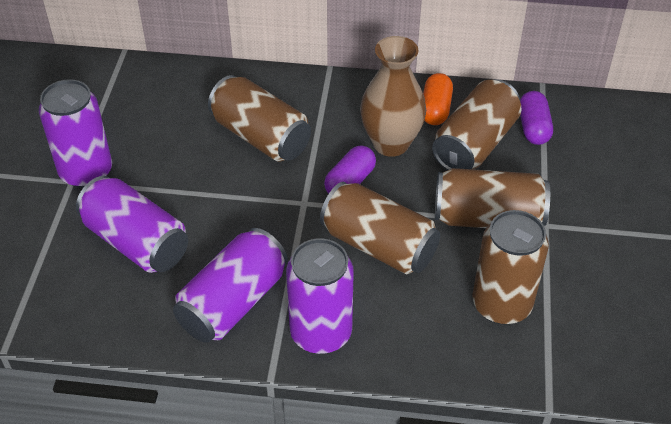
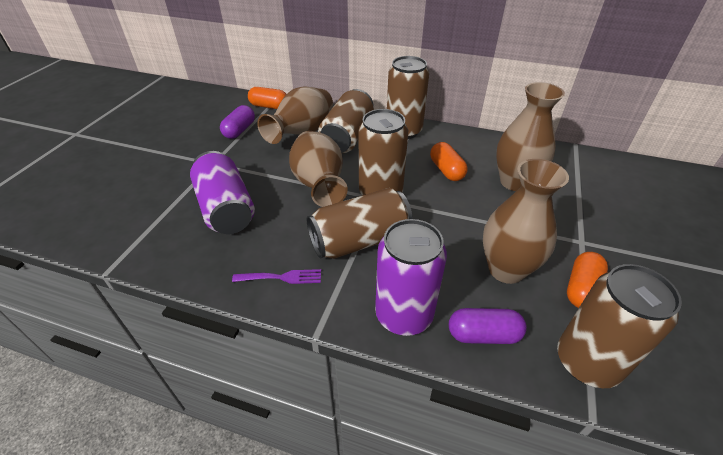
brown vase: [360,36,426,157] = 1 -> [257,87,333,144] [289,131,348,207] [483,159,569,284] [496,82,565,191] = 4
orange capsule: [423,73,453,125] = 1 -> [248,87,286,109] [430,142,468,181] [567,252,608,308] = 3
purple can: [39,79,112,188] [76,176,188,273] [173,228,288,343] [286,238,354,354] = 4 -> [190,151,255,234] [375,219,447,336] = 2
purple fork: none = 0 -> [232,269,321,284] = 1

